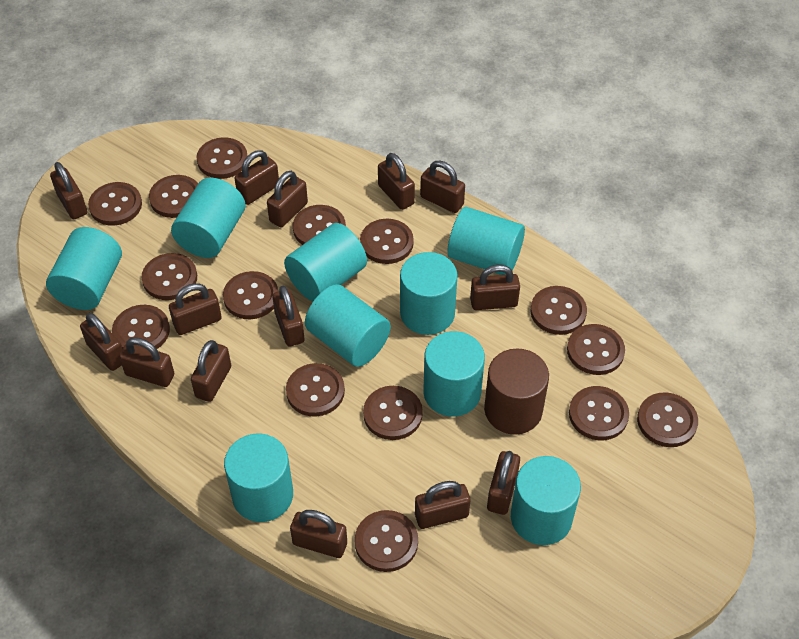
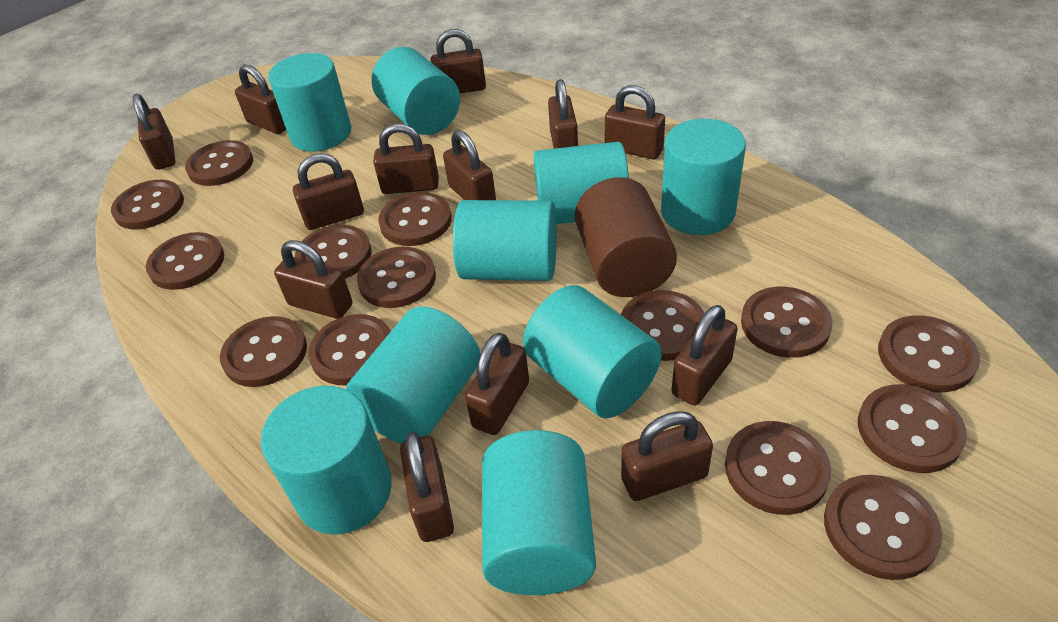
brown button: [88,182,142,226] [112,305,170,349] [142,253,197,300] [149,175,198,218] [197,137,248,179] [223,271,278,319] [286,363,345,417] [293,205,346,245] [355,510,418,572] [360,219,414,264] [363,386,423,440] [531,286,587,335] [567,324,625,375] [569,386,629,440] [637,392,698,447] = 15 -> [111,180,184,229] [146,232,224,290] [185,140,253,186] [220,316,307,387] [295,225,372,279] [308,314,391,386] [357,247,436,308] [378,192,452,246] [621,290,705,361] [725,421,831,515] [741,287,833,358] [824,475,942,580] [858,384,967,473] [878,315,980,393] = 14
brown padlock: [50,162,87,219] [80,313,123,371] [119,337,174,387] [169,283,222,335] [191,340,231,402] [234,150,279,205] [267,171,308,227] [272,286,304,346] [290,510,347,558] [378,153,415,210] [415,481,470,529] [420,161,465,213] [470,265,520,310] [487,451,520,515] = 14 -> [132,94,176,170] [235,64,286,134] [274,240,352,319] [293,153,364,230] [373,123,439,194] [400,432,454,542] [431,29,486,93] [443,130,496,200] [465,333,529,435] [548,79,578,149] [605,85,665,159] [621,411,713,501] [672,305,738,406] = 13

